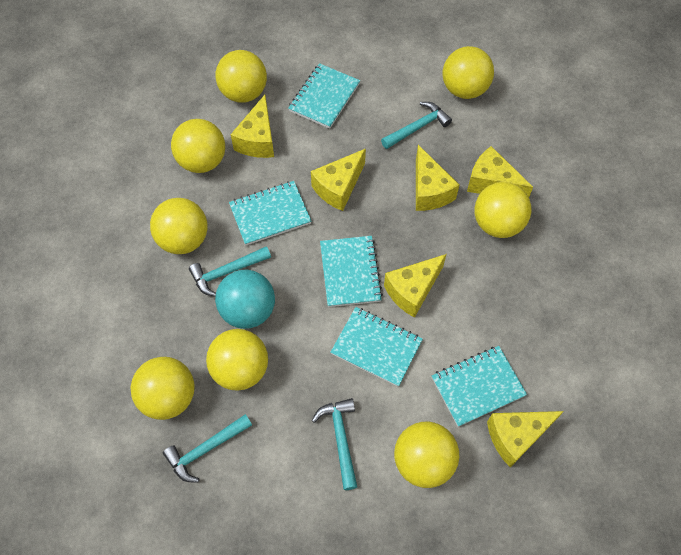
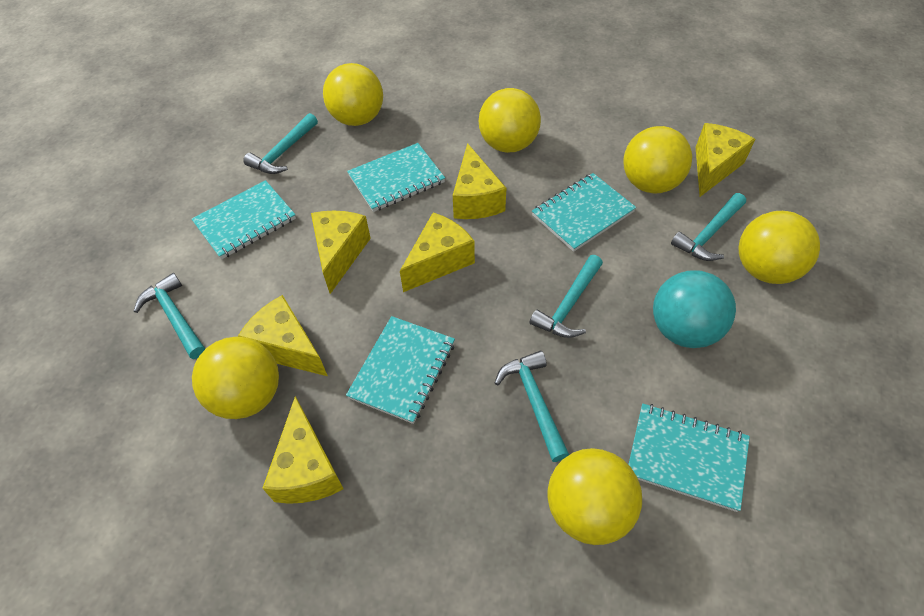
turquoise hammer: [163,414,252,482] [189,246,271,296] [312,398,357,490] [381,102,452,149] = 4 -> [133,273,205,359] [243,113,318,174] [495,351,569,462] [530,255,603,338] [671,193,746,261] = 5
yellow ball: [131,357,194,420] [150,198,208,254] [171,119,225,173] [206,329,268,391] [215,50,267,103] [394,421,459,488] [442,46,494,99] [474,182,531,238] = 8 -> [192,337,279,419] [323,63,383,126] [479,88,541,153] [547,448,642,545] [623,126,692,194] [739,211,820,284] = 6

